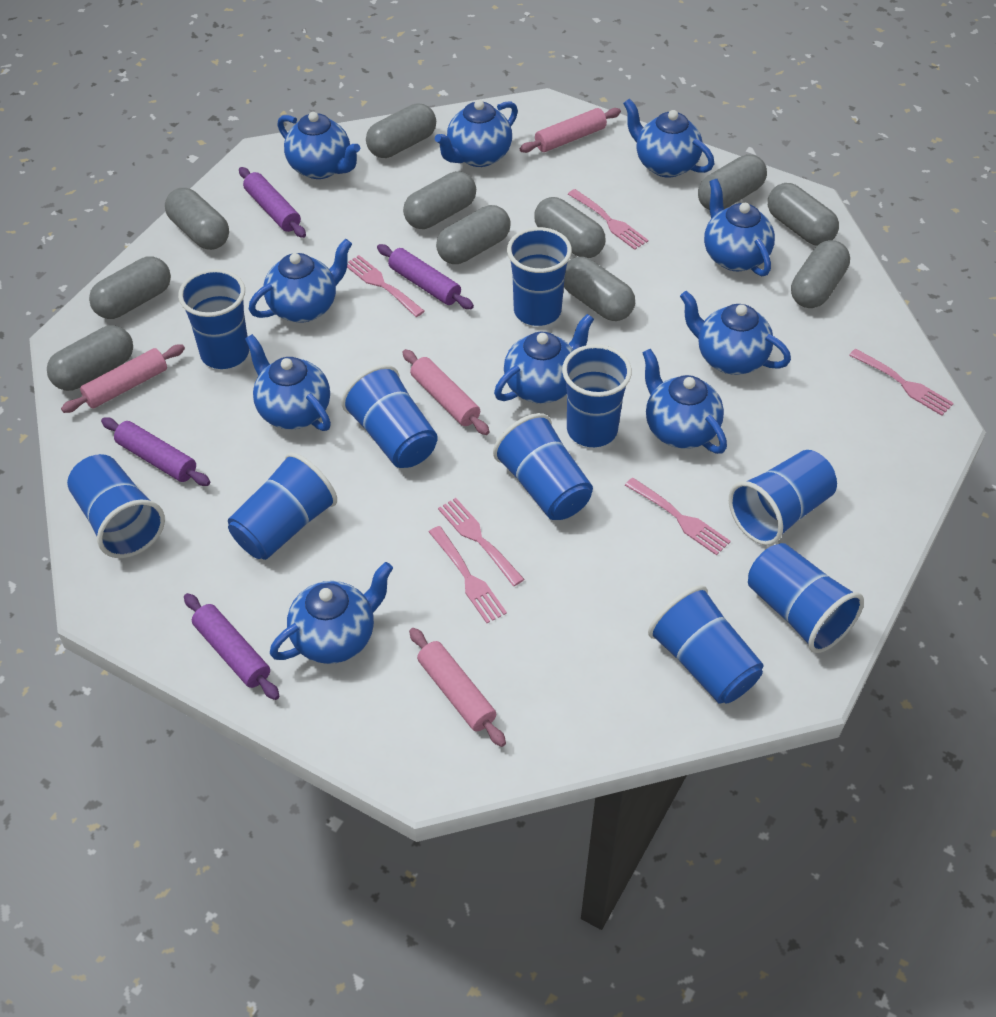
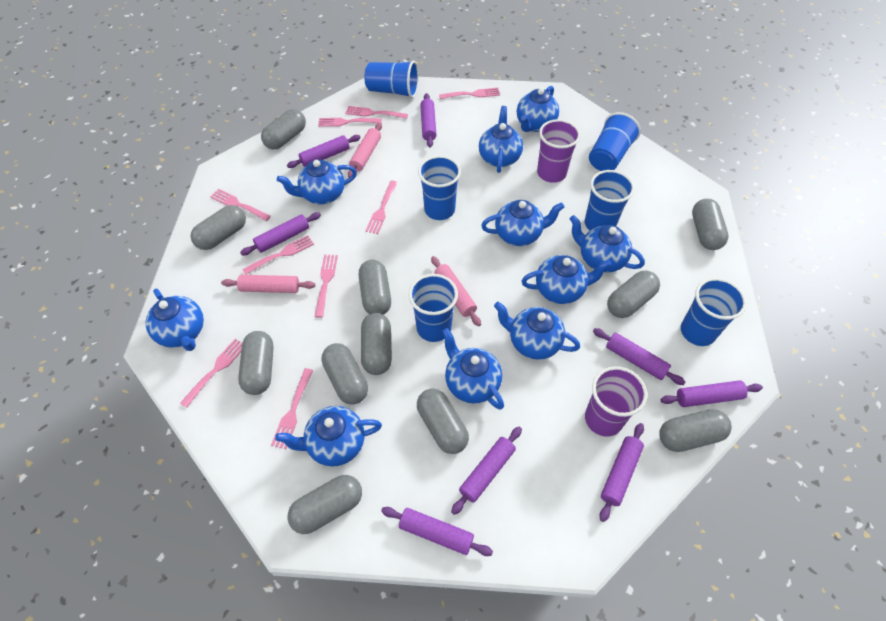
blue cup: [67,454,165,558] [178,269,249,369] [228,452,337,560] [341,365,438,468] [493,413,593,520] [507,227,572,326] [562,344,632,447] [648,585,763,704] [729,450,837,546] [748,543,864,653] = 10 -> [364,60,419,98] [408,274,458,342] [418,156,461,220] [585,170,635,230] [589,112,641,171] [681,278,747,346] = 6
pink fork: [347,255,425,317] [429,526,507,623] [438,498,524,586] [568,189,648,250] [625,478,731,555] [849,349,954,416] = 6 -> [180,339,242,408] [210,189,271,221] [242,235,314,275] [271,368,313,449] [314,254,338,318] [318,118,382,127] [346,106,408,119] [365,181,398,234] [439,88,500,99] = 9
pink rolling pin: [61,344,185,413] [402,349,490,435] [409,628,506,747] [520,108,621,153] = 4 -> [221,275,315,293] [348,123,382,178] [431,256,481,326] = 3
purple cup: none = 0 -> [537,119,580,183] [585,366,647,437] = 2
purple rolling pin: [101,417,210,486] [184,593,280,700] [239,167,306,238] [377,244,474,309] = 4 -> [240,212,321,255] [287,135,361,168] [381,507,493,556] [420,93,436,147] [451,427,522,515] [593,328,685,385] [600,423,644,522] [661,380,763,407] = 8

